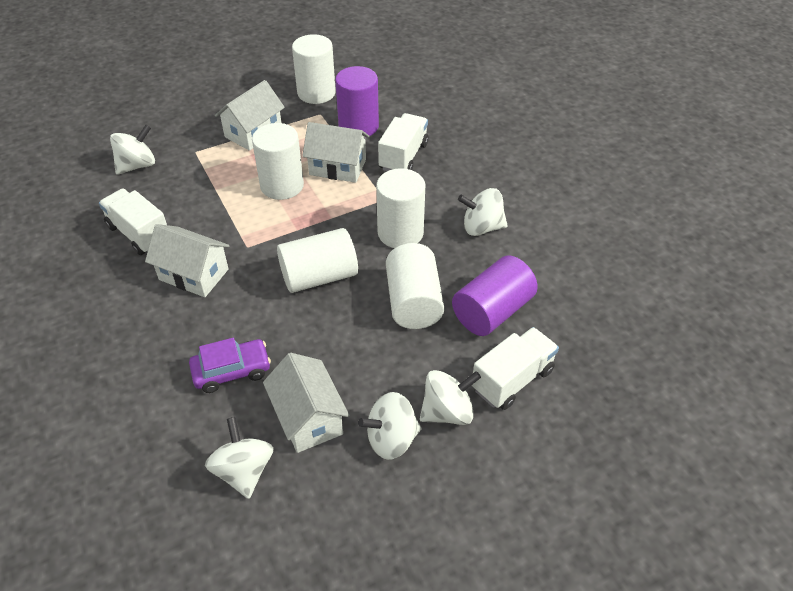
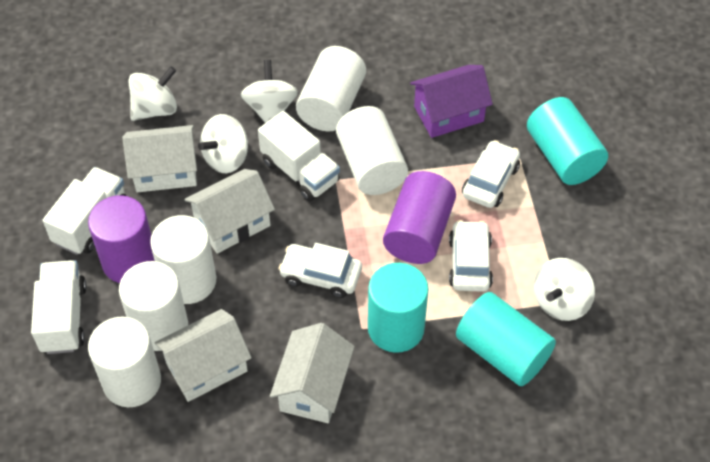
purple car: [189,338,271,393] = 1 -> none = 0
purple house: none = 0 -> [410,65,493,138] = 1
turquoise cylinder: none = 0 -> [368,263,429,353] [456,292,556,386] [527,97,608,185] = 3
white car: none = 0 -> [279,243,362,298] [449,220,493,292] [462,140,520,208] = 3
white spinning top: [110,125,155,175] [205,417,274,499] [358,392,421,460] [420,370,481,425] [458,188,508,236] = 5 -> [128,66,177,121] [198,114,248,173] [240,60,298,123] [534,258,595,321] = 4

